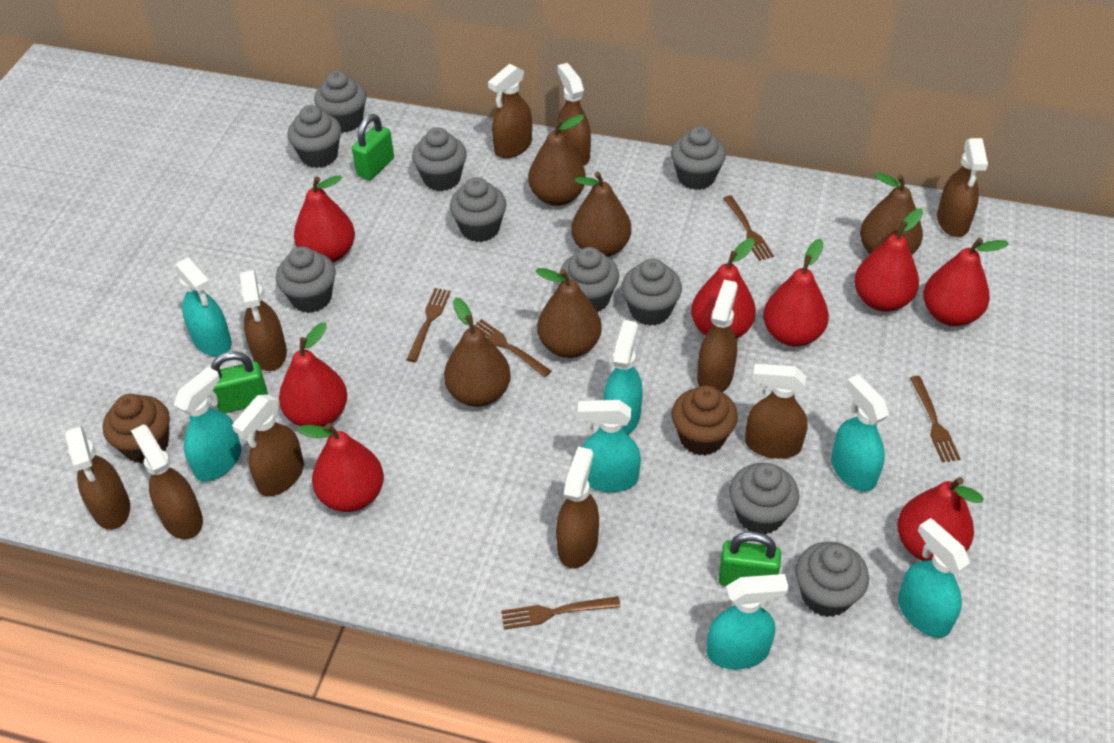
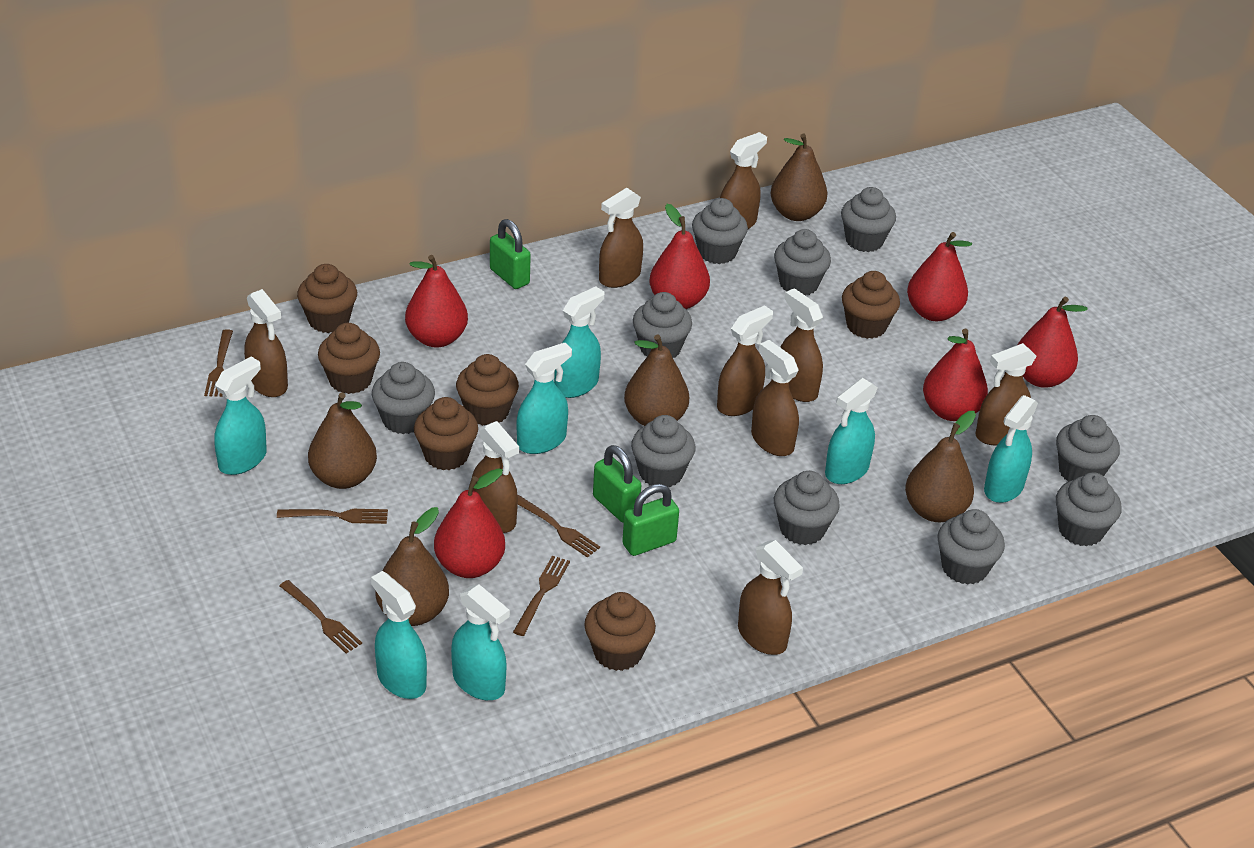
brown cupcake: [103,394,170,463] [671,385,738,456] = 2 -> [297,264,357,333] [318,323,380,394] [414,397,478,470] [456,354,519,426] [584,592,656,671] [842,271,900,339] = 6
brown spray bottle: [65,426,130,530] [131,424,203,539] [232,395,304,497] [240,270,287,371] [488,64,532,158] [556,447,599,568] [557,63,591,166] [697,280,738,392] [745,364,808,459] [937,138,988,237] = 10 -> [244,289,288,397] [472,421,519,533] [599,188,643,288] [717,305,773,416] [720,132,767,229] [738,540,803,655] [751,340,799,456] [780,288,823,402] [975,343,1036,445] = 9
red pear: [279,323,347,427] [294,175,355,263] [298,423,384,512] [691,238,756,339] [763,239,829,347] [854,208,923,312] [897,477,983,561] [923,238,1009,326] = 8 -> [405,255,468,348] [434,468,505,578] [649,204,710,309] [907,232,972,321] [923,329,988,421] [1018,296,1087,388] = 6

